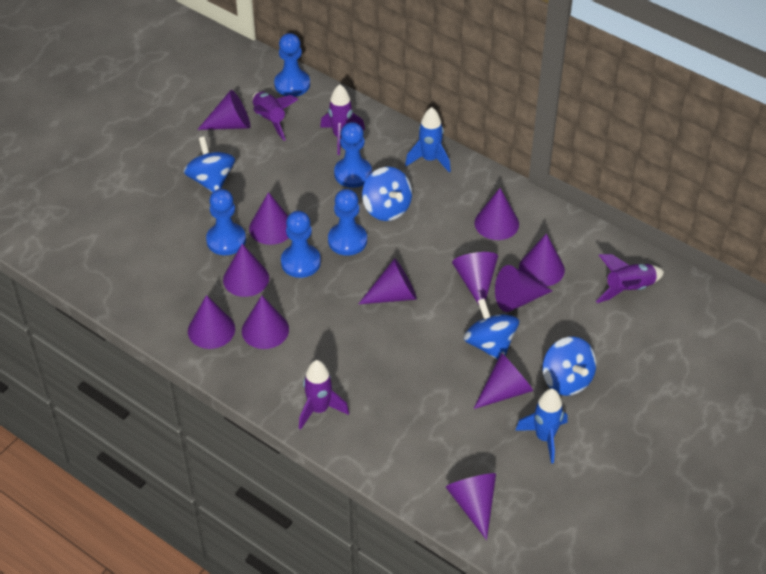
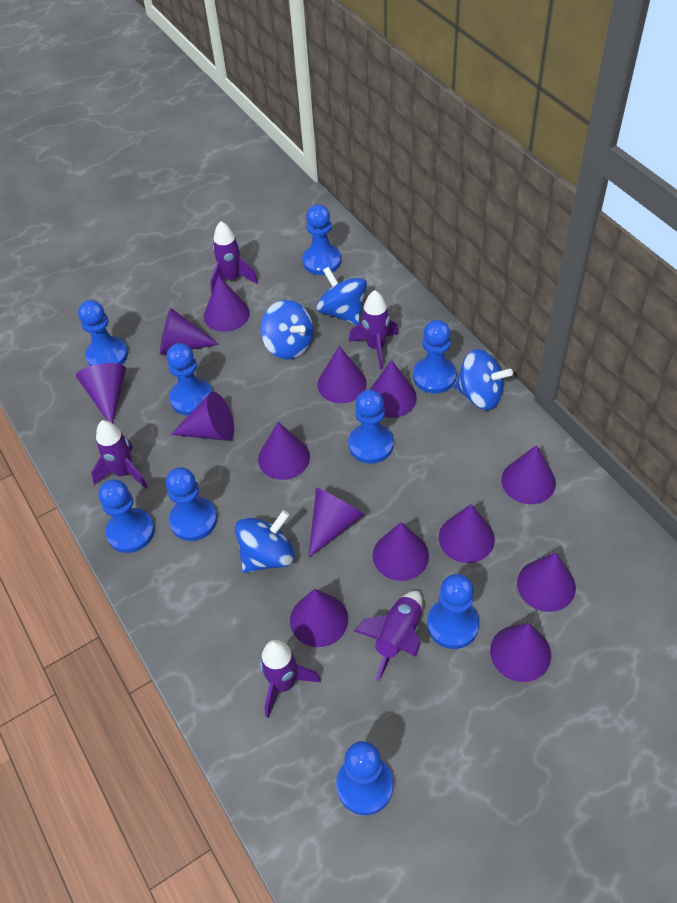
blue pawn: [206,189,246,255] [274,33,310,97] [281,211,321,278] [328,189,367,256] [334,122,372,188] = 5 -> [78,300,128,366] [99,479,155,553] [166,467,217,541] [167,343,212,416] [302,204,341,275] [336,741,393,815] [348,390,394,464] [413,320,456,393] [427,574,479,649] = 9
blue rocket: [405,107,451,172] [515,389,567,463] = 2 -> none = 0
purple cone: [188,295,235,349] [197,90,250,130] [223,244,269,297] [242,296,289,349] [249,192,288,245] [359,258,417,304] [446,473,496,540] [452,252,498,305] [474,353,533,409] [475,188,519,240] [495,265,552,312] [519,234,565,286] = 12 -> [76,363,126,423] [160,308,219,355] [171,392,234,441] [204,276,250,332] [258,422,310,480] [290,589,348,647] [309,488,364,558] [317,346,367,403] [369,360,417,418] [373,522,429,581] [439,504,495,563] [490,623,551,682] [501,445,556,504] [517,553,576,612] = 14
purple rocket: [252,91,299,141] [299,360,349,430] [320,84,365,155] [596,254,664,303] = 4 -> [91,420,148,489] [210,221,258,293] [260,640,321,718] [349,290,399,370] [354,591,422,681] = 5

